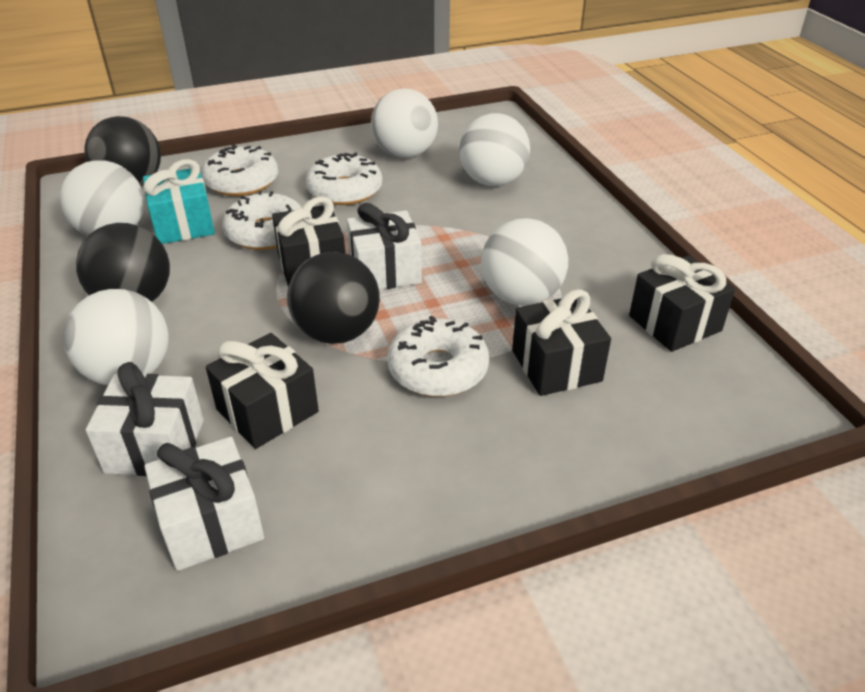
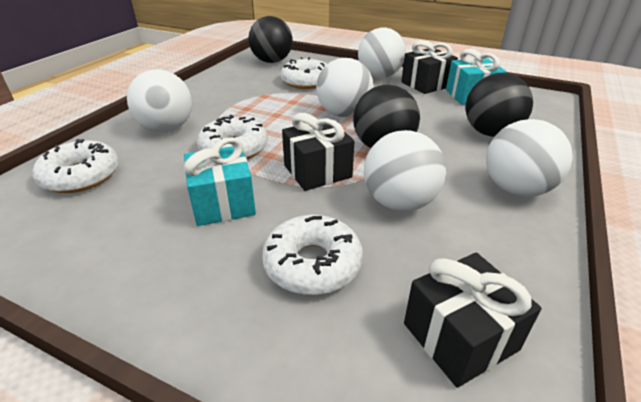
black gift: [206,333,319,449] [272,197,345,286] [512,289,611,396] [629,254,735,352] = 4 -> [282,113,355,191] [401,40,458,94] [404,253,542,388] = 3
turquoise gift: [143,159,215,244] = 1 -> [184,137,256,226] [446,49,506,105] = 2
white gift: [86,362,204,476] [144,437,264,571] [347,203,422,290] = 3 -> none = 0

